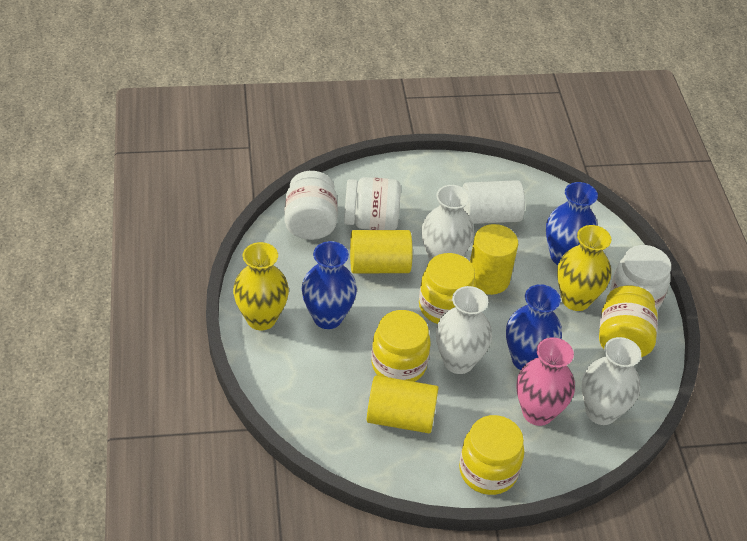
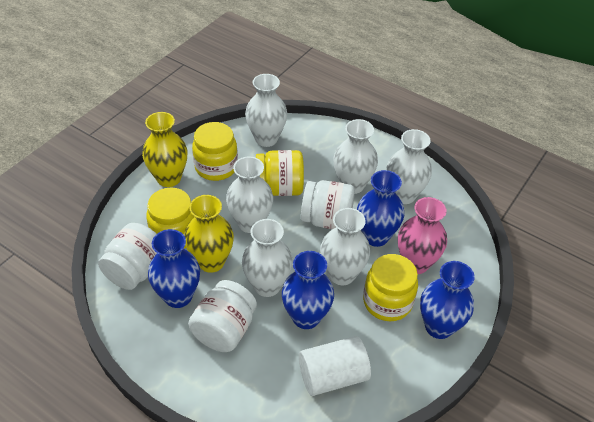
blue vase: [302,241,357,329] [506,284,562,370] [546,182,598,265] = 3 -> [148,229,200,308] [282,251,334,329] [357,170,404,247] [420,261,475,339] = 4
white vase: [422,185,474,261] [436,286,492,374] [582,337,641,425] = 3 -> [226,156,273,233] [242,219,293,297] [245,74,287,147] [320,208,370,285] [333,119,378,194] [387,129,432,204] = 6
yellow cylinder: [350,230,413,273] [367,375,439,433] [470,224,518,295] = 3 -> none = 0

